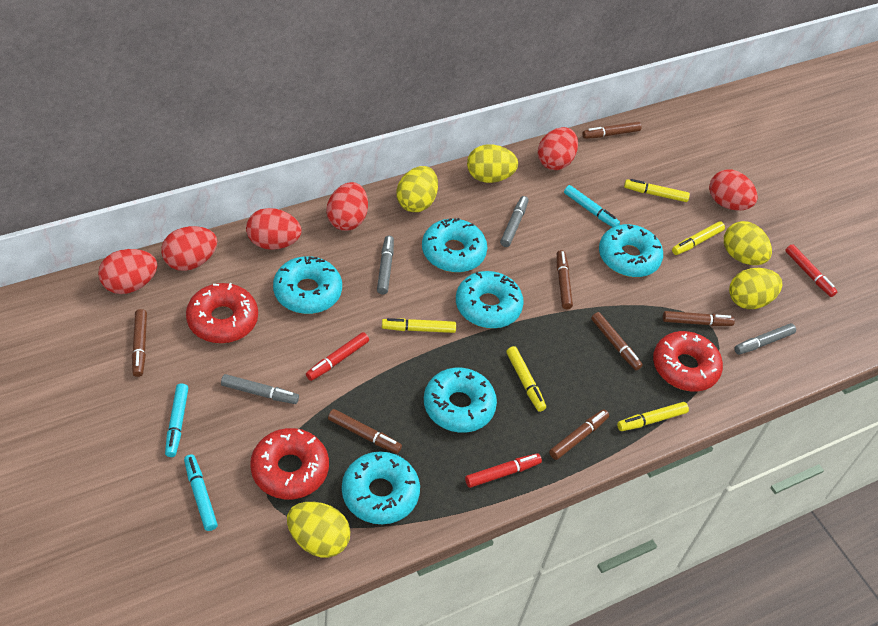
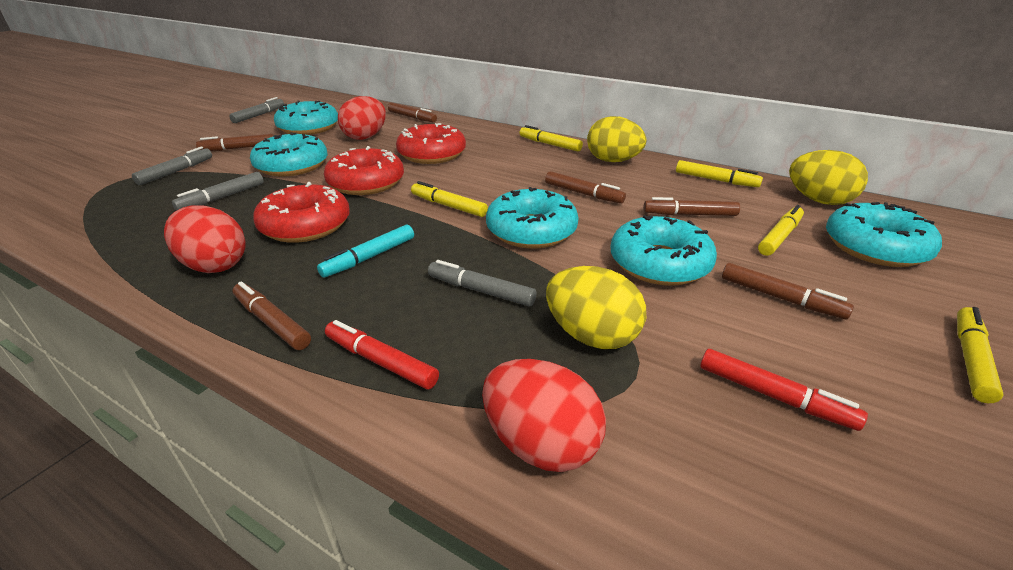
brown marker: [132,309,147,377] [328,409,402,454] [549,409,609,460] [557,250,573,309] [582,122,642,139] [591,312,643,370] [663,311,735,326] = 7 -> [196,134,274,151] [232,281,311,350] [388,103,437,122] [545,171,626,204] [643,197,740,216] [722,263,854,319] = 6
red egg: [98,249,157,294] [161,226,217,271] [246,208,301,250] [327,182,368,231] [538,127,578,170] [709,169,758,211] = 6 -> [164,205,246,273] [338,96,386,140] [482,359,606,472] = 3
red marker: [306,332,369,381] [465,453,542,488] [785,244,837,297] = 3 -> [325,320,439,390] [700,349,868,431] = 2
turquoise donut: [273,256,342,314] [342,452,420,524] [422,218,487,273] [424,368,497,433] [456,271,524,329] [599,224,663,277] = 6 -> [250,132,328,177] [274,101,338,135] [486,187,579,248] [611,215,717,286] [826,202,942,267] = 5
turquoise marker: [165,383,188,457] [184,454,218,531] [564,185,620,227] = 3 -> [317,225,414,278] = 1
yellow egg: [287,502,351,558] [397,166,438,212] [467,144,518,183] [724,221,772,265] [729,268,782,309] = 5 -> [546,266,646,349] [587,116,646,162] [789,150,868,205] = 3

